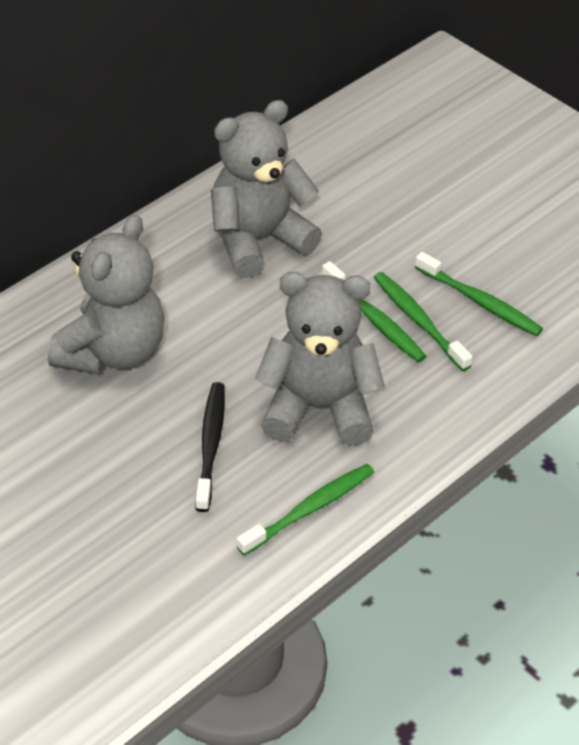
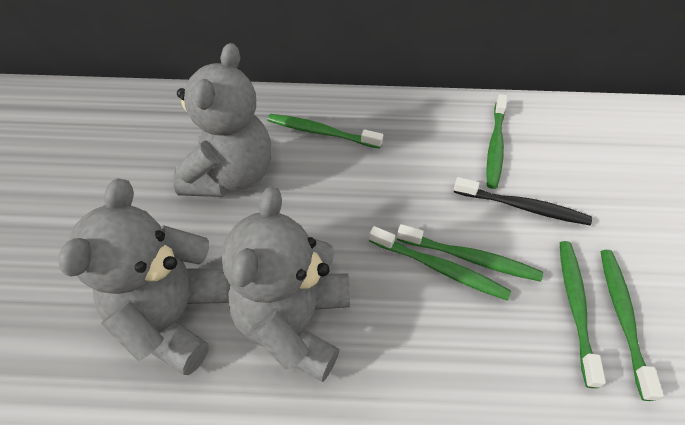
green toothbrush: [237,464,374,555] [322,261,426,362] [374,272,472,371] [415,252,543,336] = 4 -> [267,114,383,149] [369,226,511,301] [397,224,543,282] [486,94,507,189] [560,241,606,388] [600,250,664,401] = 6

